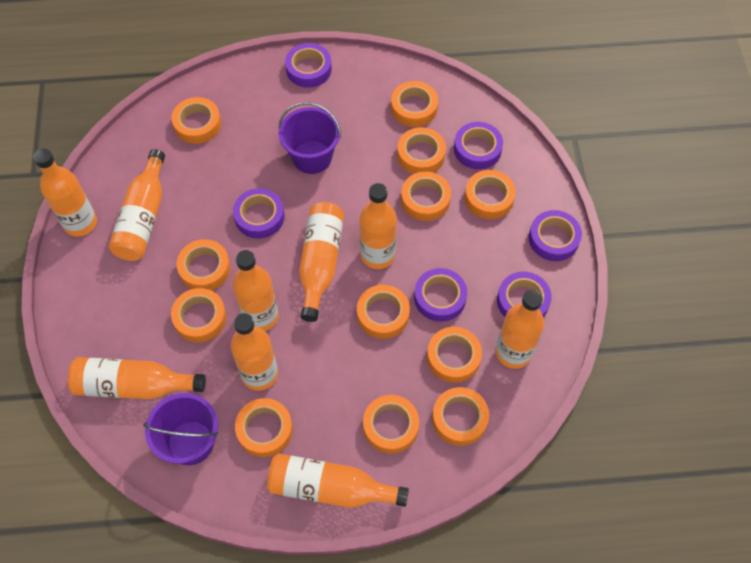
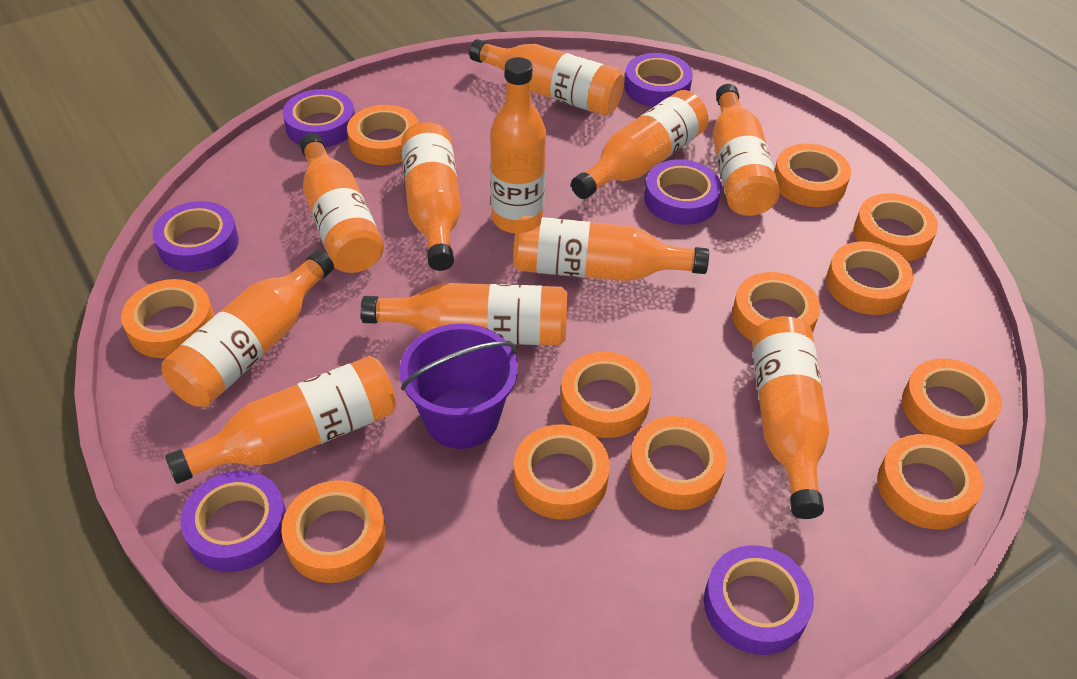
orange bottle: [33,149,97,237] [68,357,206,399] [109,149,165,261] [231,313,278,391] [233,250,278,331] [267,453,409,508] [299,202,344,322] [359,183,397,269] [496,290,544,369] = 9 -> [162,250,334,407] [165,356,396,484] [300,133,384,273] [361,283,567,345] [401,122,461,271] [469,39,624,116] [490,57,546,233] [513,216,709,281] [571,90,709,199] [713,84,780,216] [752,316,829,519] = 11
purple bucket: [143,393,219,465] [278,102,341,174] = 2 -> [400,324,518,449] = 1

